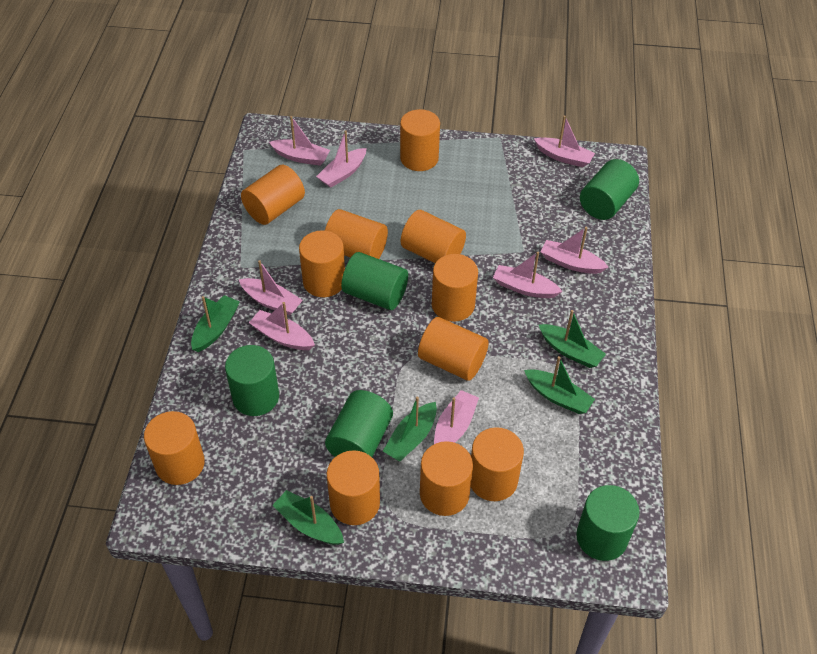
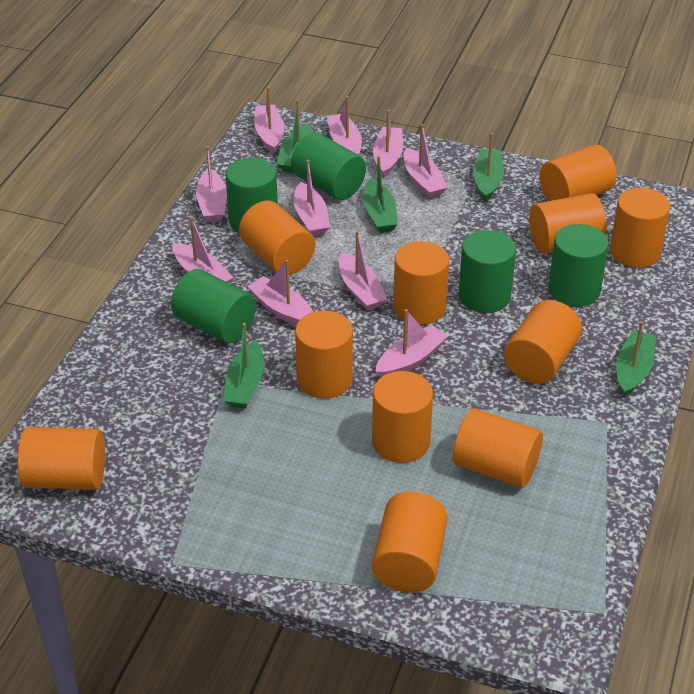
pink boat: [239,260,303,315] [249,302,315,350] [269,116,330,166] [316,130,366,188] [434,390,479,444] [493,252,563,298] [534,115,595,167] [541,227,609,274] = 8 -> [172,217,234,283] [196,146,227,222] [247,260,313,326] [254,87,284,154] [294,160,330,236] [327,96,362,155] [339,231,387,311] [373,110,403,178] [375,309,448,378] [403,124,448,198] = 10

